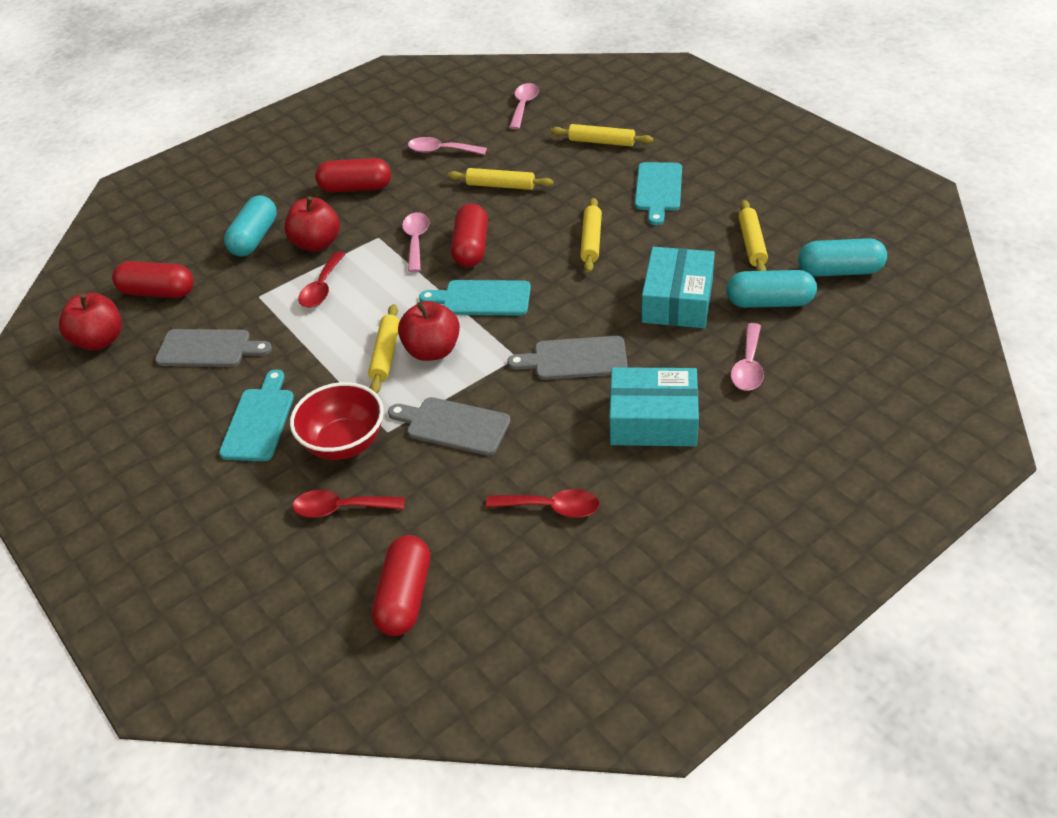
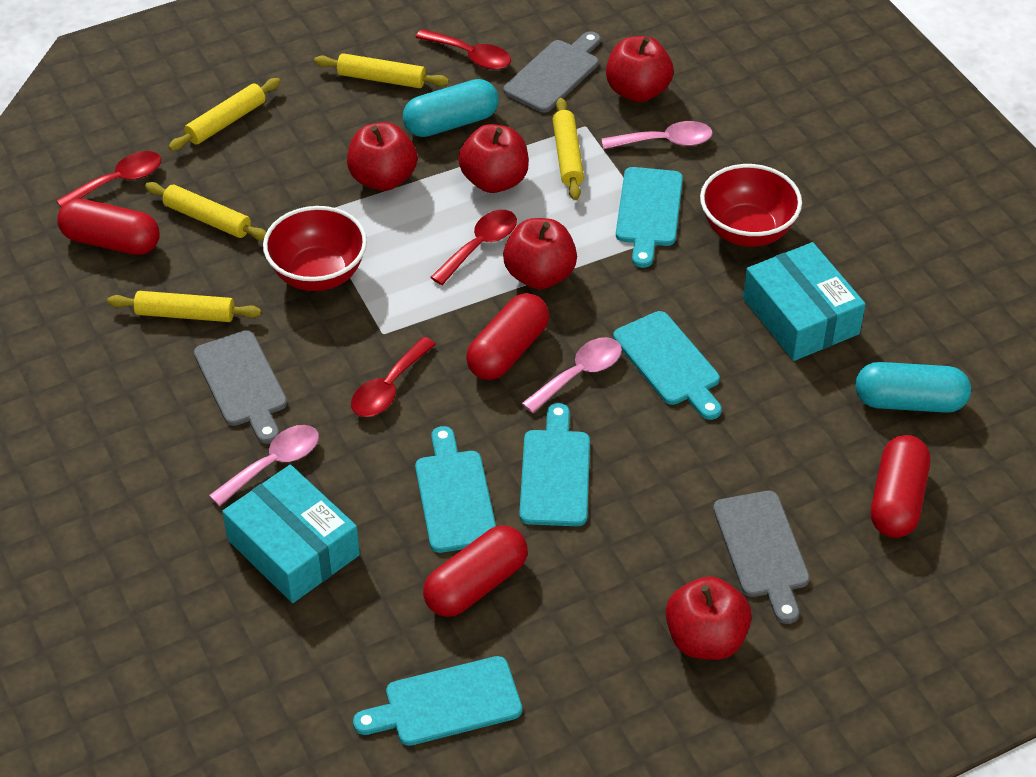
pink spoon: [402,212,430,272] [408,137,487,155] [509,83,539,130] [731,323,764,391] = 4 -> [209,425,319,506] [522,337,622,413] [601,121,713,149] = 3
red apple: [59,293,122,350] [284,196,340,251] [398,301,460,361] = 3 -> [347,122,417,191] [458,124,529,193] [503,218,577,289] [606,36,673,102] [666,576,752,660] = 5
red bowl: [290,382,384,460] = 1 -> [263,206,367,291] [700,164,802,247] = 2
red spoon: [292,490,405,518] [298,251,345,308] [486,489,600,518] = 3 -> [56,151,161,207] [351,337,436,417] [415,29,511,70] [430,210,517,285] = 4
turquoise capsule: [224,195,277,257] [726,270,817,308] [798,238,887,277] = 3 -> [403,79,499,137] [855,362,971,413] = 2
turquoise cutting board: [219,369,294,461] [419,280,531,316] [635,162,682,225] = 3 -> [353,656,522,746] [415,426,496,553] [519,403,590,526] [613,311,722,420] [616,167,683,268] = 5

